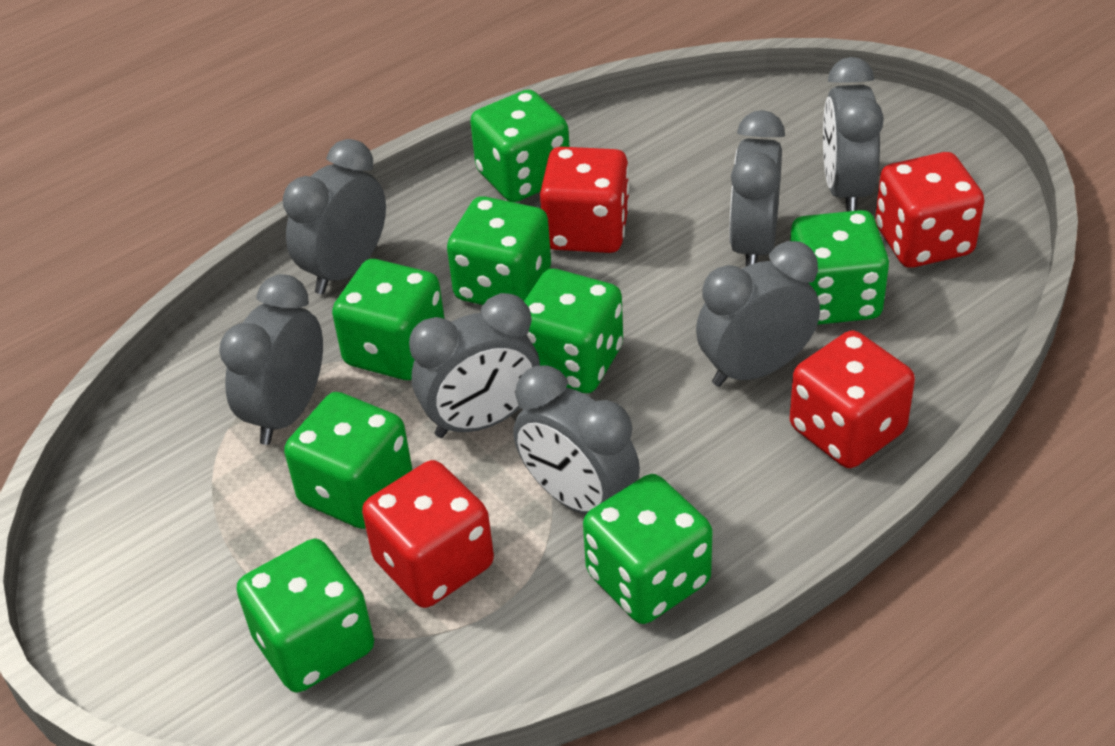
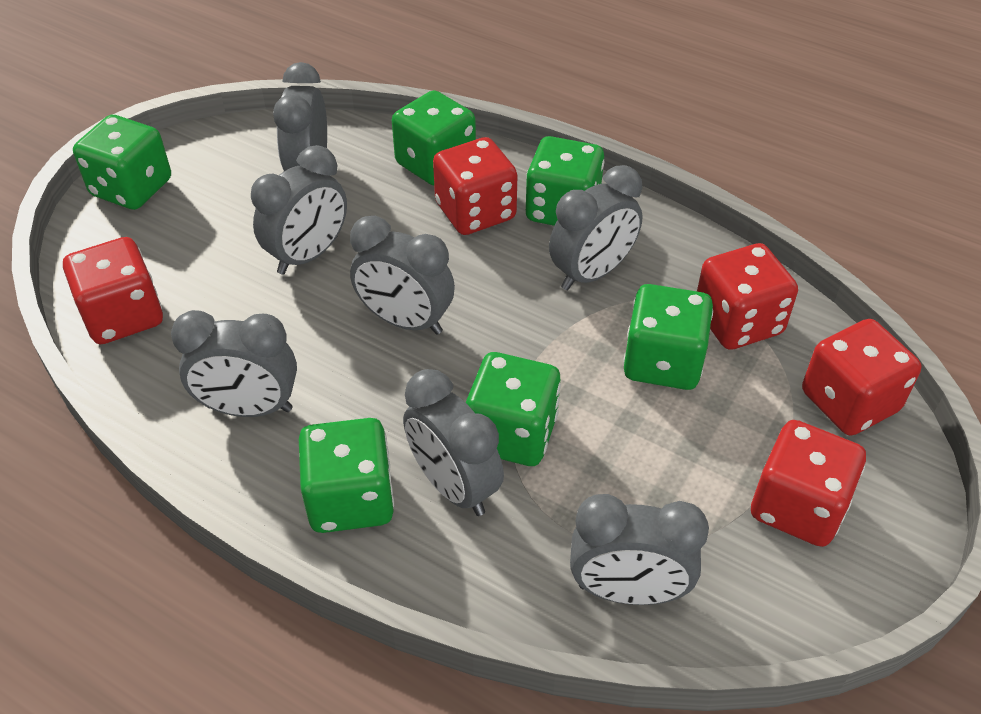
green dice: [236,539,374,693] [284,392,412,529] [332,259,445,380] [447,196,551,305] [470,89,570,202] [524,269,623,393] [583,474,712,624] [790,210,889,325] = 8 -> [73,115,171,210] [299,418,394,533] [392,90,476,186] [465,352,561,466] [526,136,604,226] [623,284,713,390] = 6
red dice: [362,460,494,608] [540,147,630,253] [790,330,915,468] [875,152,984,268] = 4 -> [63,237,163,344] [433,137,518,235] [697,243,798,350] [751,420,866,547] [802,319,922,436] = 5

